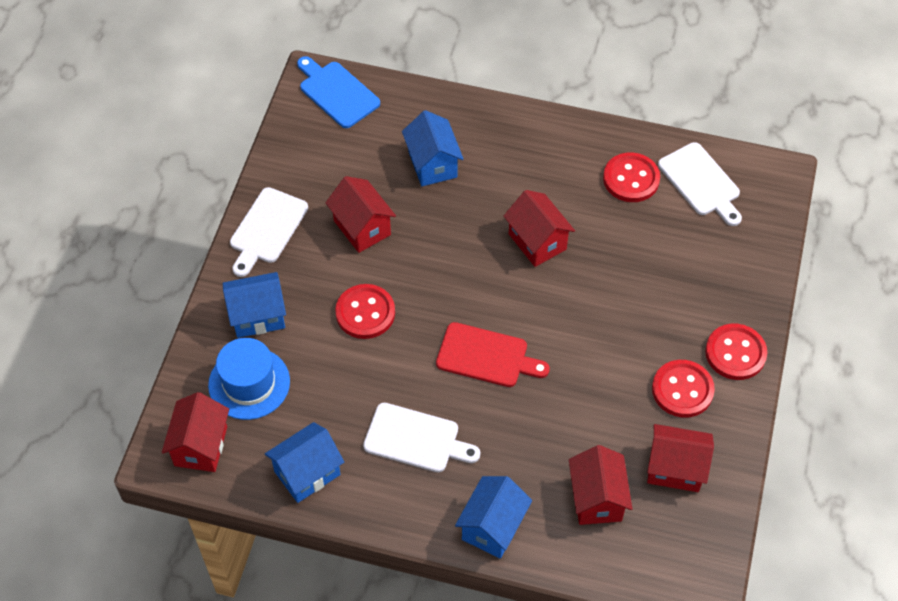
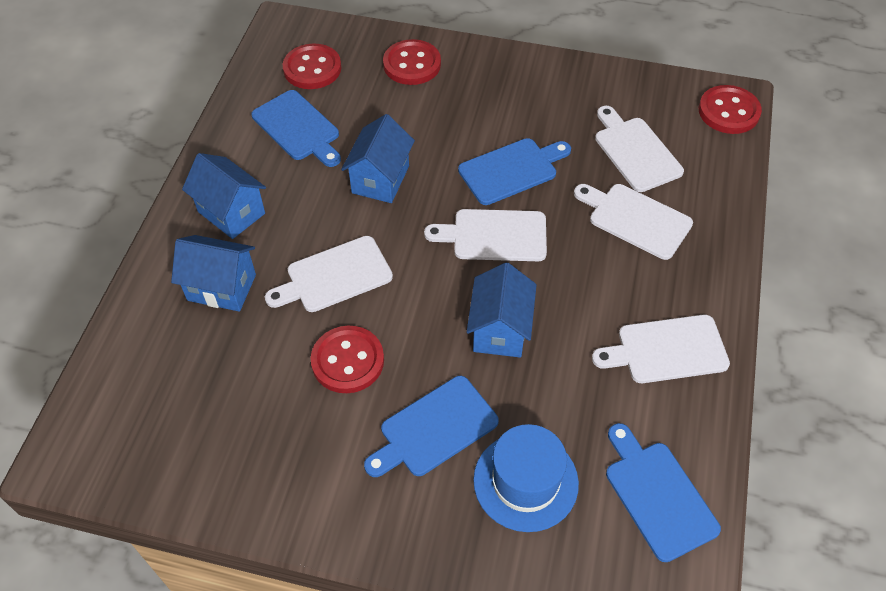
blue cutting board: [297,56,380,128] = 1 -> [251,90,341,167] [364,376,499,477] [458,138,571,205] [606,423,721,562] = 4
red cutting board: [436,322,550,387] = 1 -> none = 0
red house: [162,392,229,472] [326,176,396,253] [504,190,575,267] [569,445,632,525] [647,424,714,492] = 5 -> none = 0
white cutting board: [230,187,308,277] [363,403,480,472] [658,142,742,226] = 3 -> [265,236,393,312] [424,209,547,261] [574,184,693,260] [592,315,730,383] [595,106,684,192] = 5

